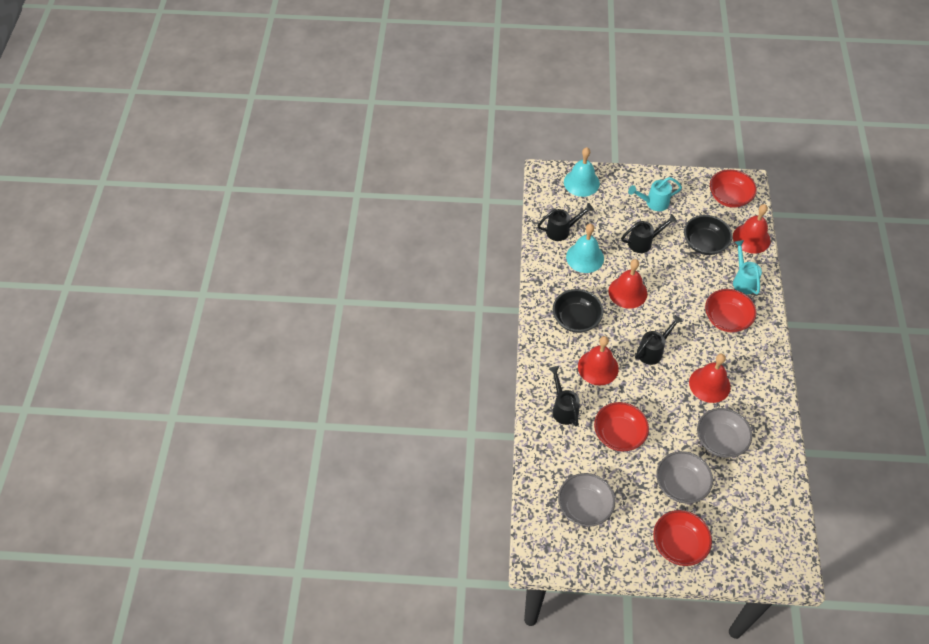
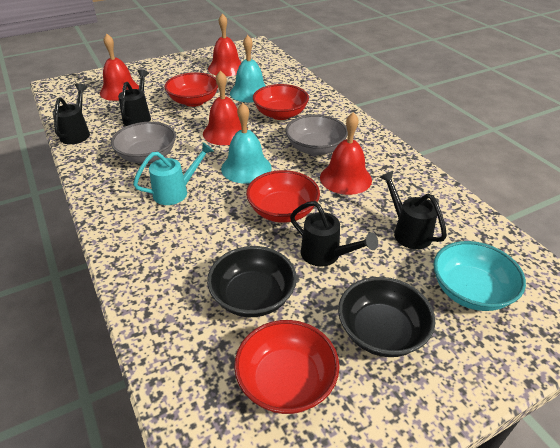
grey bowl: [558,473,615,527] [656,451,713,504] [697,408,752,458] = 3 -> [111,122,176,164] [286,115,348,156] = 2
turquoise bowl: none = 0 -> [433,241,526,311] = 1
turquoise watering can: [628,177,682,211] [733,240,762,295] = 2 -> [133,142,214,205] = 1

